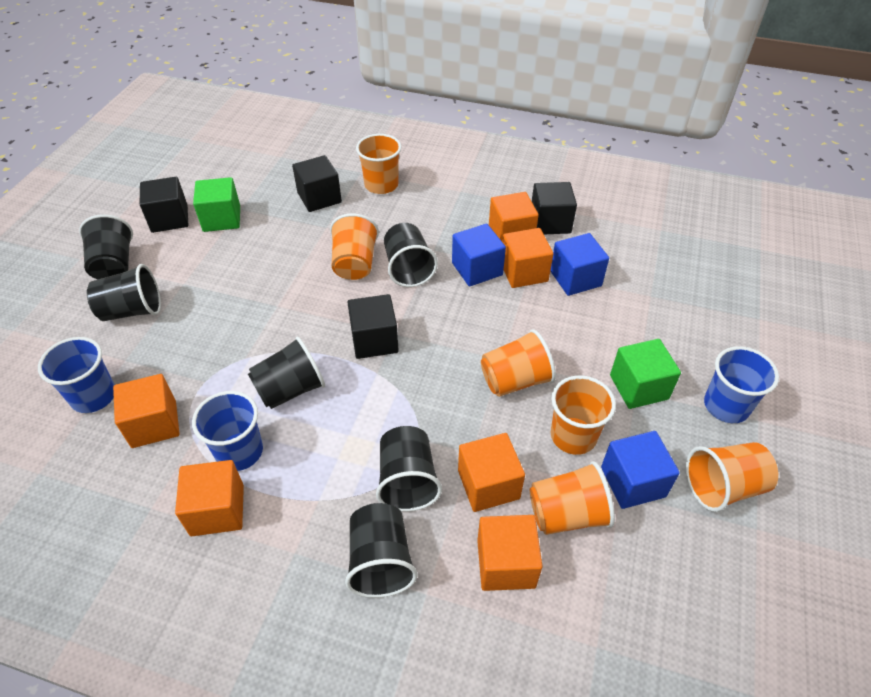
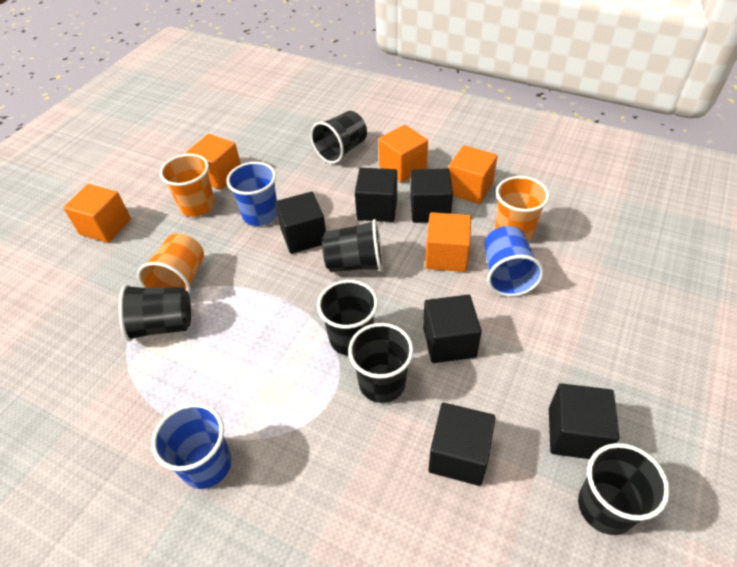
black cube: [140,177,188,233] [292,155,342,212] [347,294,399,359] [532,182,577,234] = 4 -> [275,192,326,254] [355,168,397,222] [410,168,453,223] [423,295,482,363] [428,403,495,486] [549,383,619,459] = 6
blue cube: [452,224,506,286] [551,233,609,296] [601,431,680,509] = 3 -> none = 0
green cube: [193,177,240,232] [610,339,681,409] = 2 -> none = 0
orange cube: [113,374,180,448] [175,460,244,536] [458,433,525,512] [477,515,543,591] [489,192,539,241] [502,228,553,288] = 6 -> [63,184,131,243] [186,134,241,190] [378,125,428,182] [425,212,471,272] [448,145,498,204] = 5
orange cup: [330,213,379,280] [356,134,401,194] [481,329,556,397] [530,461,615,535] [551,375,616,455] [686,442,778,512] = 6 -> [137,233,204,294] [160,154,215,217] [495,176,550,241] = 3

